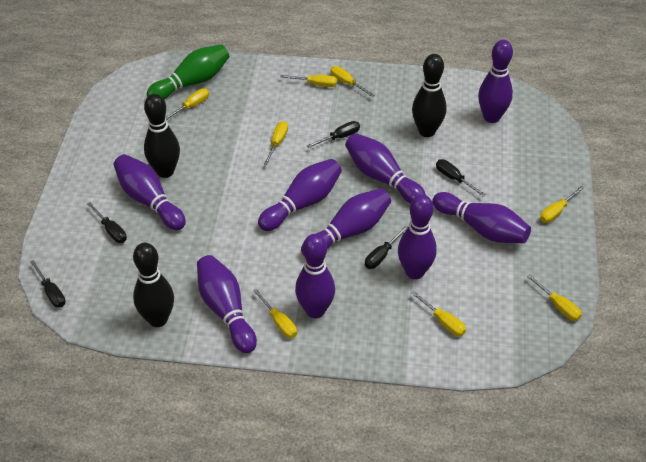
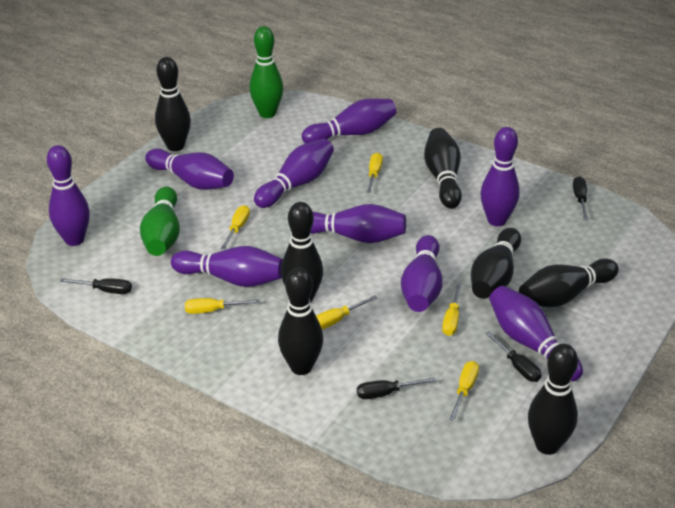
black bowling pin: [133,243,174,327] [144,94,180,178] [412,54,446,137] = 3 -> [155,57,191,151] [278,268,323,375] [281,202,323,302] [424,128,462,209] [471,228,521,299] [519,259,619,307] [528,344,578,455] = 7
black screwdriver: [30,260,66,308] [87,202,127,243] [307,121,360,148] [365,226,408,269] [436,159,486,196] = 5 -> [60,278,132,294] [357,377,436,399] [485,331,542,382] [573,176,588,220] = 4
green bowling pin: [147,44,229,100] = 1 -> [140,186,180,256] [249,26,283,118] = 2
yellow screwdriver: [165,88,209,120] [253,289,297,338] [264,121,288,165] [280,75,337,87] [330,66,375,97] [411,291,466,336] [526,274,582,321] [540,186,584,223] = 8 -> [185,298,260,314] [220,205,250,250] [316,295,377,329] [367,152,383,193] [442,283,462,336] [449,361,479,421] = 6

